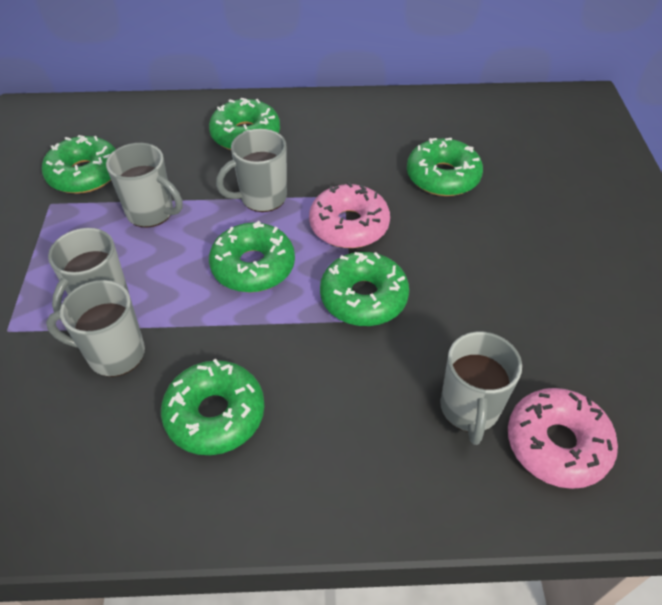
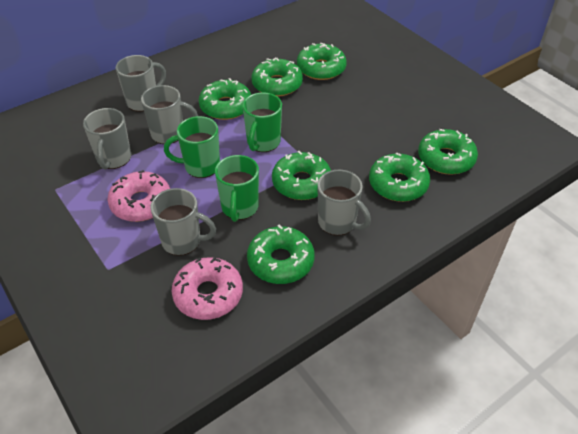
green donut: [42,135,116,194] [161,359,265,455] [209,98,280,150] [209,221,295,292] [320,252,409,326] [407,138,483,196] = 6 -> [198,78,251,120] [247,225,315,284] [251,58,303,97] [272,151,331,200] [297,43,347,80] [369,153,430,202] [418,129,478,175] = 7
green mug: none = 0 -> [164,116,220,178] [215,155,259,222] [243,93,282,152] = 3

